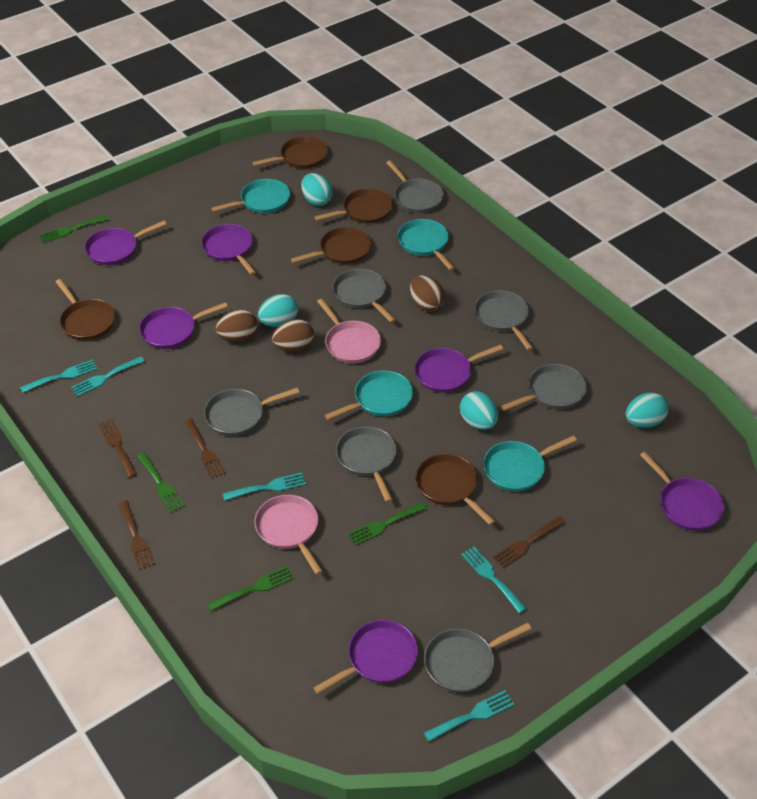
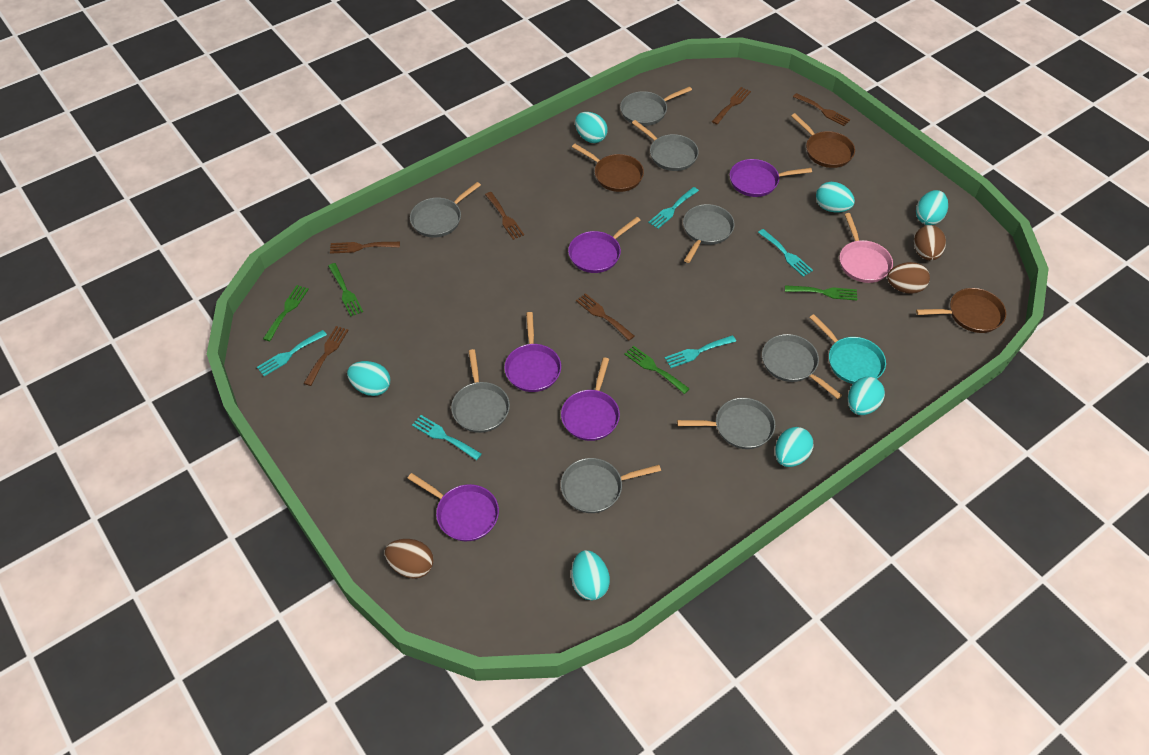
brown fork: [99,419,137,478] [119,500,155,570] [184,419,226,479] [493,516,566,568] = 4 -> [304,326,348,386] [330,242,400,254] [485,192,524,240] [576,293,634,340] [712,87,751,124] [793,93,851,126] = 6
brown pan: [56,279,115,340] [252,136,328,169] [291,227,372,264] [315,188,393,223] [415,454,495,525] = 5 -> [572,144,644,192] [791,113,855,168] [916,288,1006,333] = 3
grey pan: [204,388,299,436] [333,269,396,323] [336,426,397,502] [386,160,444,213] [424,623,531,692] [474,290,533,350] [501,364,587,411] = 7 -> [410,182,481,238] [451,349,510,433] [561,458,661,513] [620,86,692,126] [632,120,699,171] [677,398,775,449] [683,204,735,263] [762,334,842,399] = 8
pink pan: [254,495,323,575] [317,299,381,363] = 2 -> [840,213,893,283] = 1
purple pan: [84,221,167,265] [139,302,228,349] [201,224,256,275] [314,620,418,694] [414,344,503,393] [640,452,724,531] = 6 -> [407,473,499,541] [504,312,561,392] [561,357,620,441] [568,217,640,273] [730,159,812,197] = 5
turquoise egg: [258,294,298,327] [301,173,333,206] [460,391,498,430] [626,392,668,428] = 4 -> [347,361,390,396] [571,550,610,600] [575,112,608,143] [775,427,813,467] [816,182,855,212] [848,377,885,415] [916,190,948,225] = 7
turquoise pan: [211,179,290,213] [325,370,413,420] [397,219,454,270] [483,435,577,492] = 4 -> [809,314,886,384] = 1

